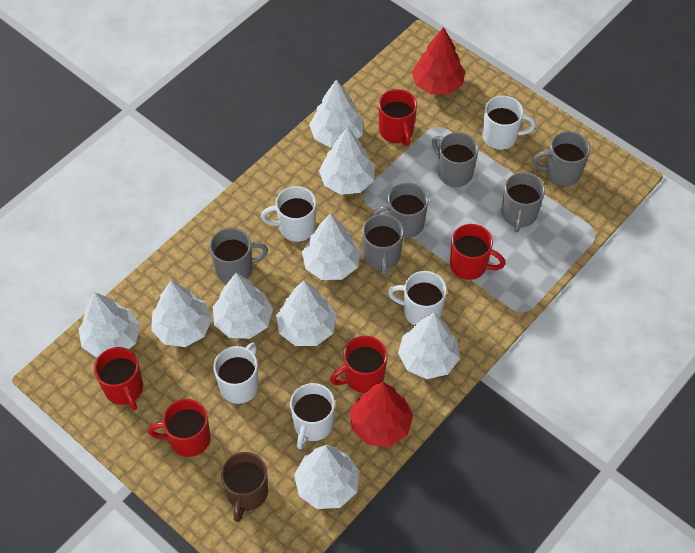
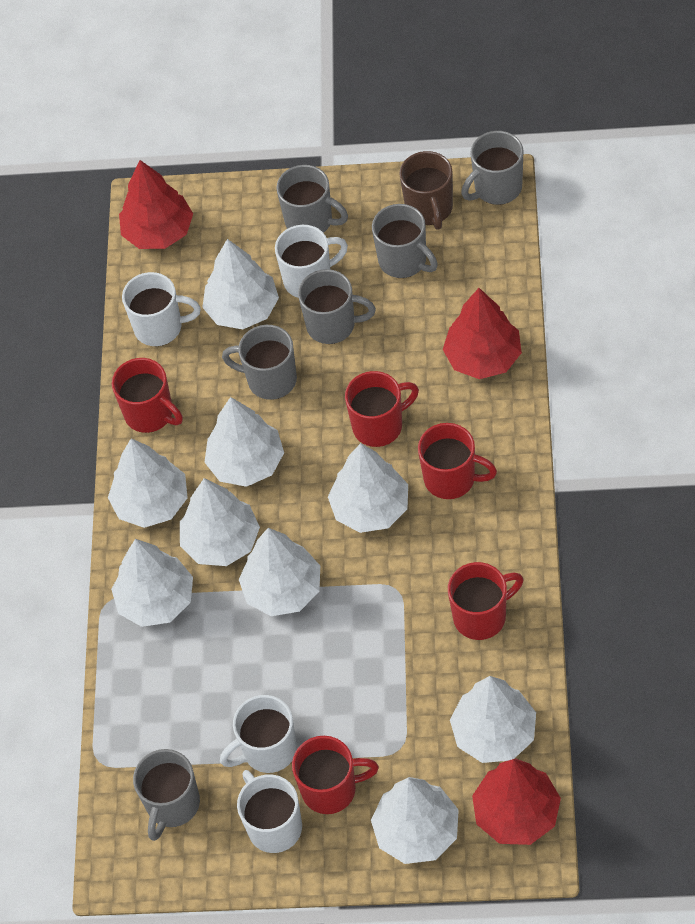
red tree: [350,382,413,447] [412,27,465,95] = 2 -> [119,160,193,249] [443,288,522,379] [472,758,561,845] = 3
white mug: [213,343,259,404] [261,186,316,242] [290,383,335,449] [388,271,447,326] [482,96,536,150] = 5 -> [122,272,201,346] [220,695,297,773] [237,770,302,853] [275,225,348,298] = 4

